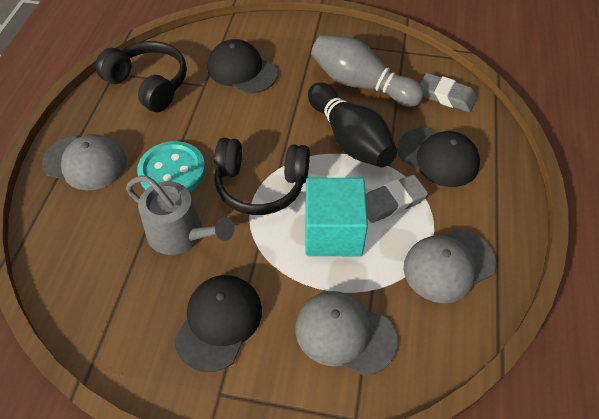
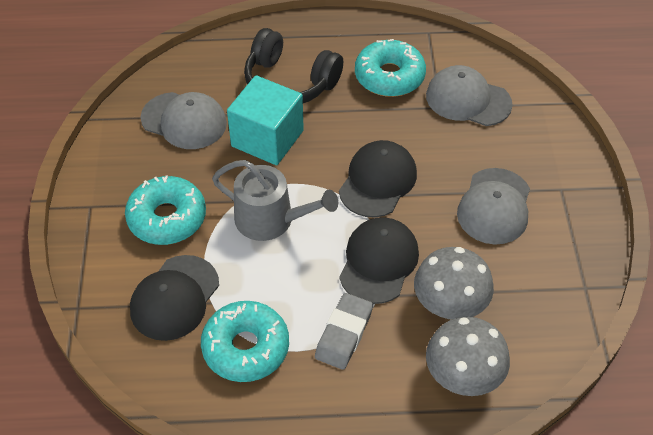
black bowling pin: [308,82,397,167] = 1 -> none = 0
black headphones: [95,41,187,112] [214,138,310,215] = 2 -> [244,28,343,103] = 1
grey bowling pin: [311,35,424,107] = 1 -> none = 0
grey eraser: [366,174,428,223] [420,73,477,112] = 2 -> [315,293,373,370] = 1
grey mushroom: none = 0 -> [414,247,494,319] [426,317,510,396] = 2
turquoise button: [137,141,206,193] = 1 -> none = 0
turquoise donut: none = 0 -> [125,175,206,245] [201,301,289,382] [355,39,426,97] = 3

